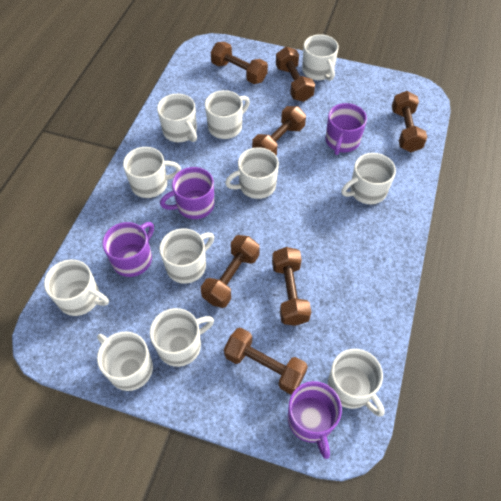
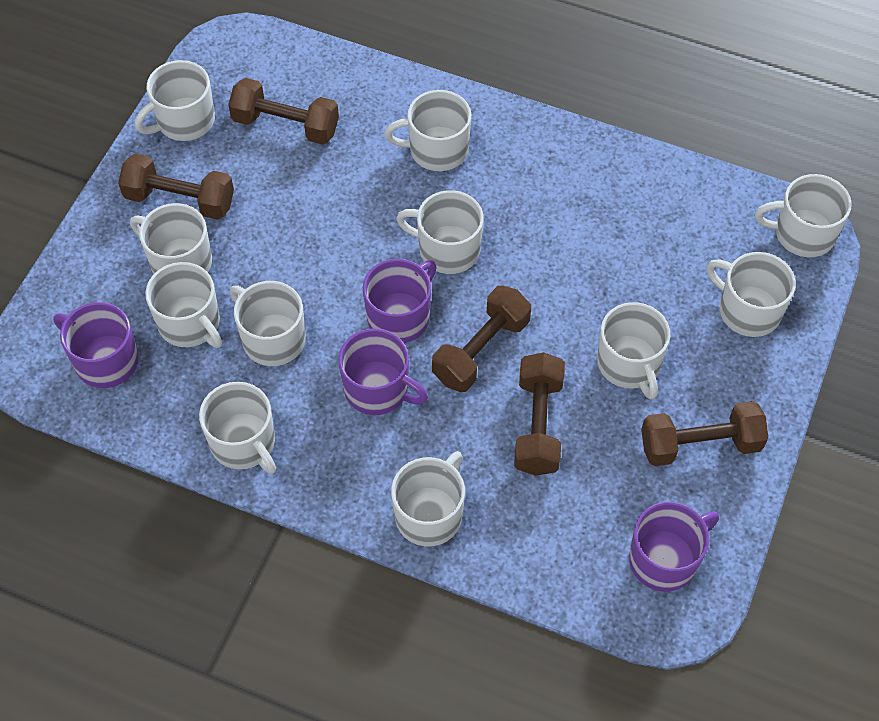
brown dumbbell: [201,235,260,308] [211,42,268,84] [224,328,308,394] [252,106,306,155] [272,247,311,326] [276,47,315,102] [392,91,427,152] = 7 -> [118,154,234,220] [228,78,339,145] [432,285,531,392] [514,352,565,476] [641,401,768,466] = 5

